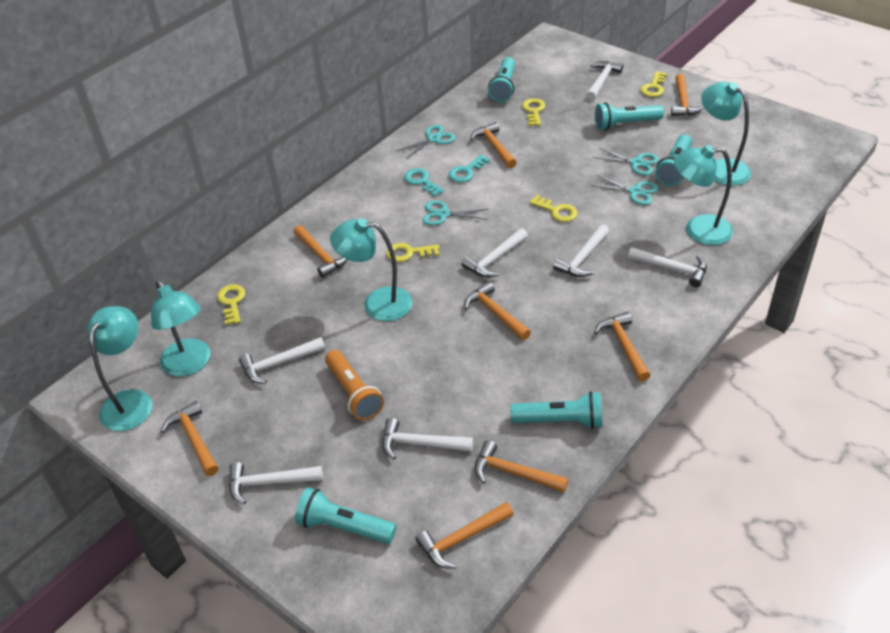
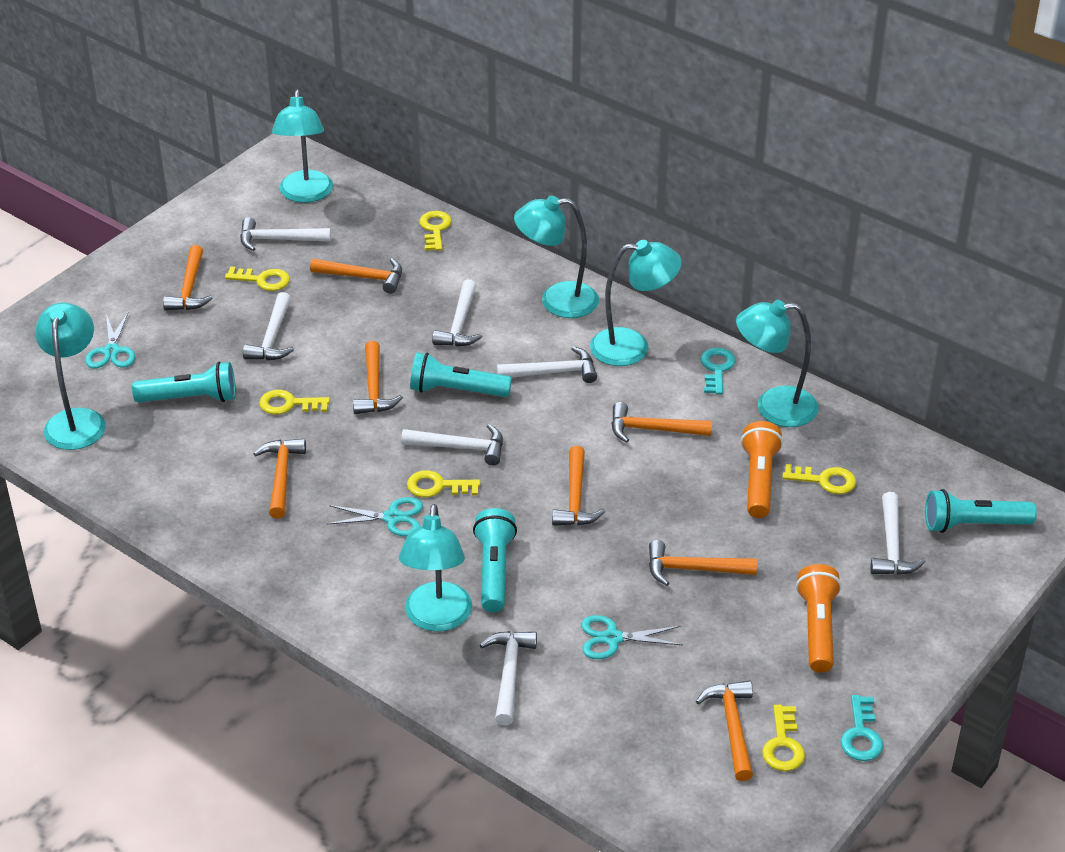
orange flashlight: [325,350,384,420] = 1 -> [741,421,783,518] [796,564,842,673] = 2
turquoise flashlight: [295,487,396,544] [488,57,515,102] [511,391,603,429] [594,102,664,130] [655,134,692,186] = 5 -> [132,362,236,402] [410,352,512,397] [473,508,517,612] [925,489,1037,533] = 4
turquoise lamp: [87,306,152,431] [151,280,210,376] [330,218,412,321] [674,145,733,245] [701,82,751,186] = 5 -> [35,303,106,450] [272,90,333,203] [399,504,472,632] [514,195,599,318] [590,240,682,366] [736,300,818,427] = 6
turquoise scissors: [397,125,455,159] [422,201,489,225] [591,175,658,205] [593,148,659,175] = 4 -> [85,313,135,368] [327,497,423,536] [581,615,682,659] = 3
yellow key: [217,284,245,325] [386,243,439,262] [522,98,545,126] [529,195,578,222] [640,71,667,97] = 5 -> [225,266,290,291] [259,390,330,415] [407,470,480,497] [419,211,452,251] [762,705,805,771] [783,464,856,494] = 6

